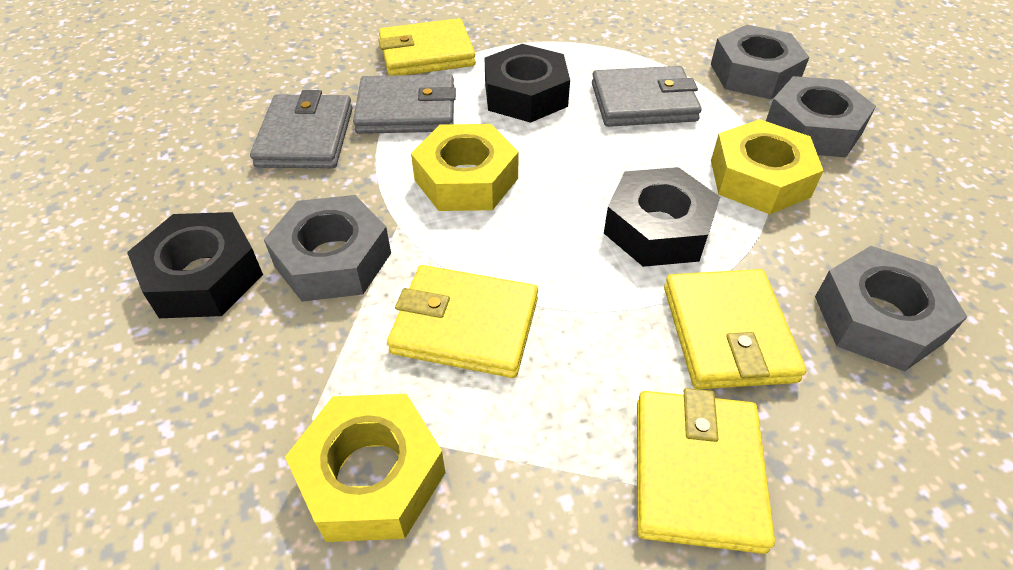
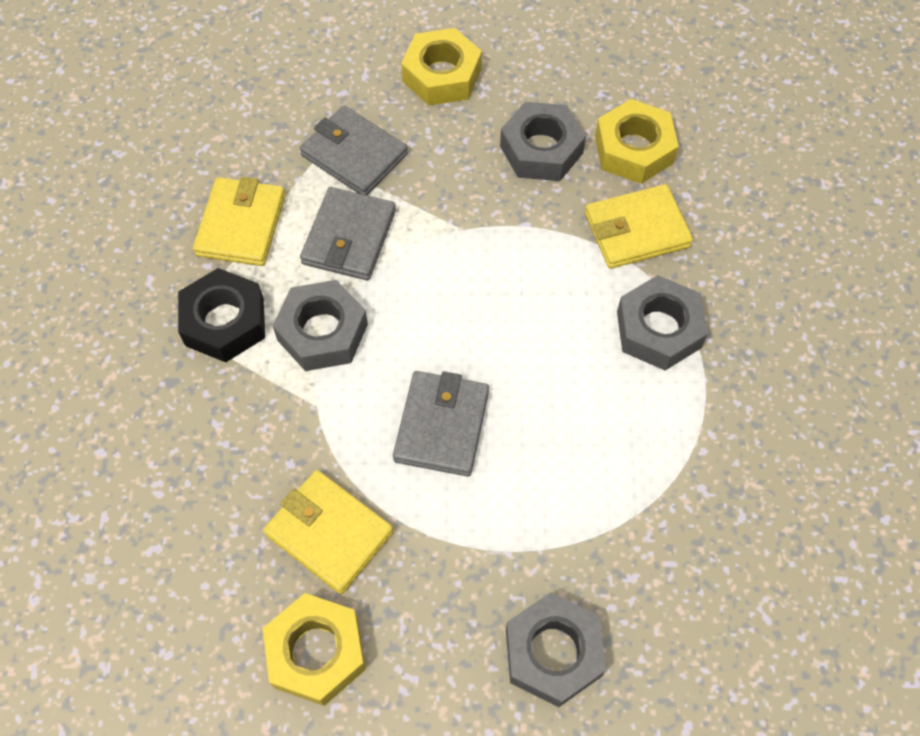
black nut: [127,212,263,318] [485,44,570,123] [604,167,720,267] = 3 -> [178,268,265,362] = 1
yellow wallet: [378,18,476,76] [387,265,538,378] [637,388,775,554] [664,269,807,389] = 4 -> [193,177,286,266] [264,470,393,594] [585,184,693,269] = 3

